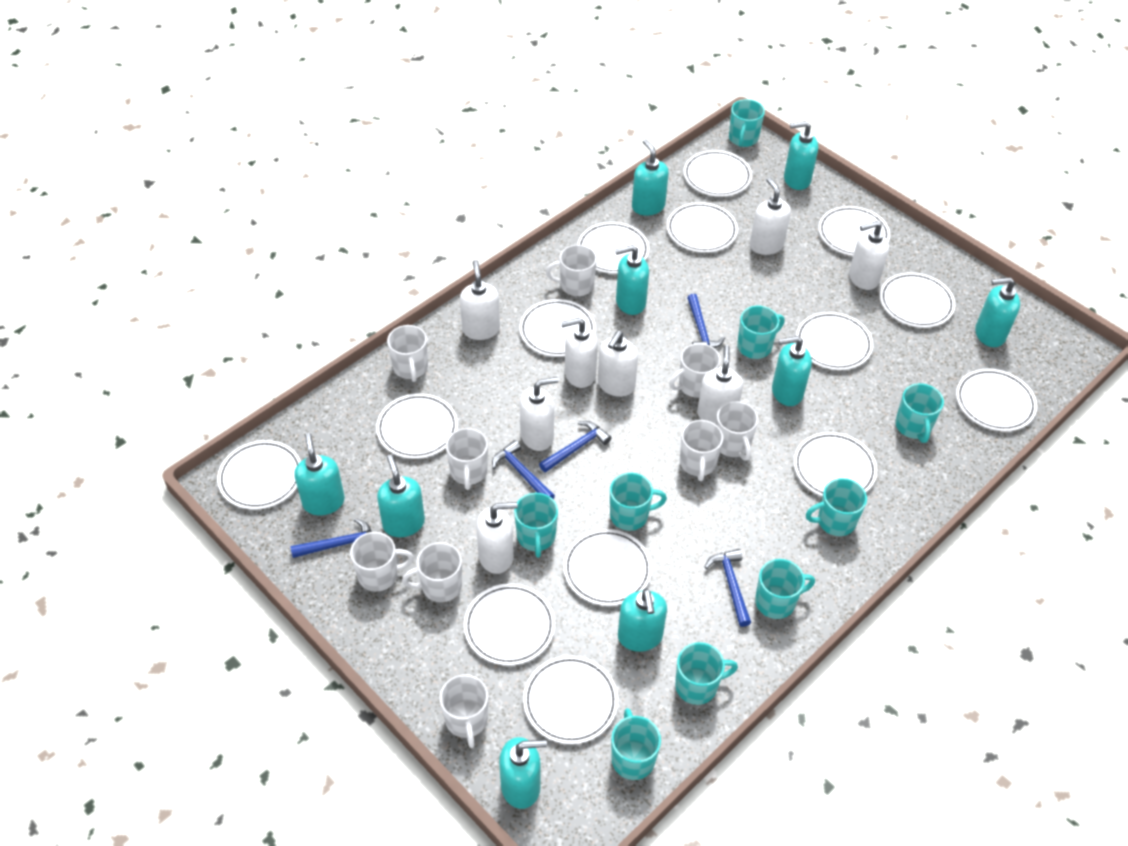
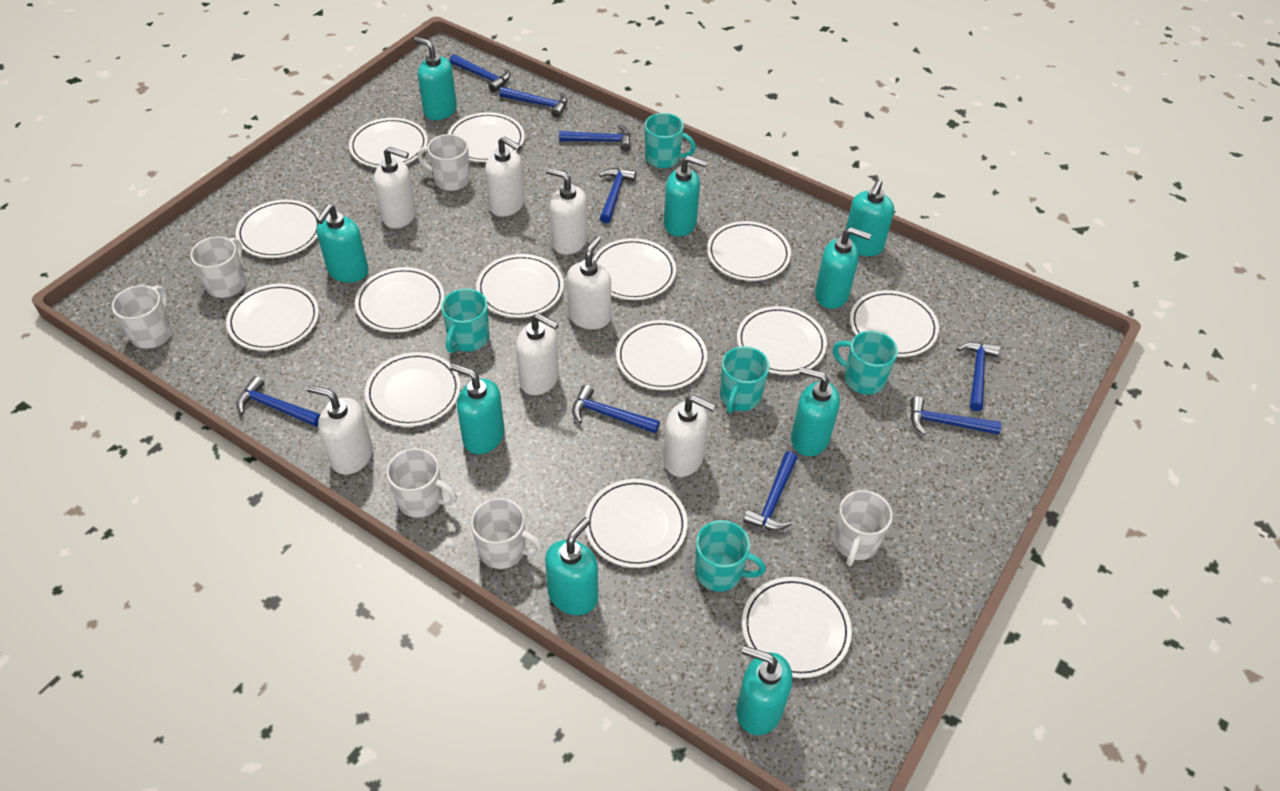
blue hammer: [290,518,372,558] [492,440,555,499] [539,421,611,473] [687,294,725,348] [705,549,751,627] = 5 -> [236,376,321,427] [449,54,510,92] [499,87,567,118] [559,124,631,151] [572,385,660,434] [599,168,636,223] [743,451,797,531] [911,396,1002,435] [957,342,1000,411] = 9
turquoise mug: [514,493,558,558] [610,473,667,531] [611,708,661,780] [675,642,738,705] [729,99,765,147] [737,306,785,359] [755,559,815,619] [806,478,867,536] [895,383,944,443] = 9 -> [441,289,489,353] [645,113,696,168] [695,520,766,592] [720,346,769,413] [833,331,898,395] = 5
white mug: [350,532,414,592] [387,325,428,382] [402,542,462,602] [439,674,488,748] [446,428,488,490] [546,245,597,296] [669,343,721,398] [680,420,723,481] [716,401,758,461] = 9 -> [112,285,173,349] [190,236,246,298] [386,448,457,518] [418,134,470,191] [471,498,543,569] [833,490,893,566] = 6
white soap dispenser: [460,260,500,340] [476,502,518,574] [520,377,559,451] [561,318,598,388] [598,331,638,397] [697,345,743,424] [750,177,791,255] [849,221,889,290] = 8 -> [307,385,373,475] [374,147,416,229] [485,136,525,217] [516,313,559,395] [546,168,587,255] [567,236,611,329] [663,395,716,477] = 7

